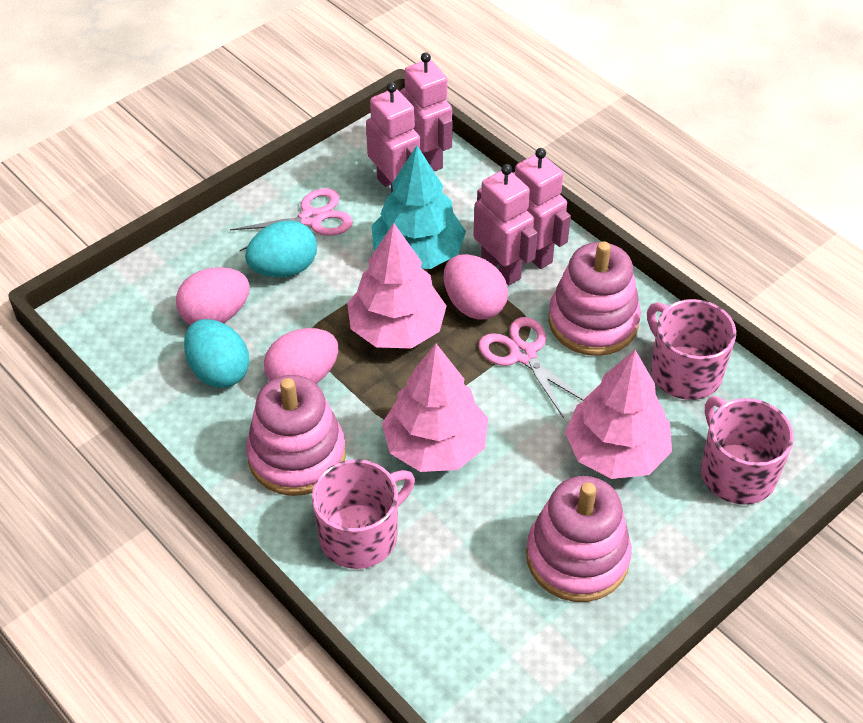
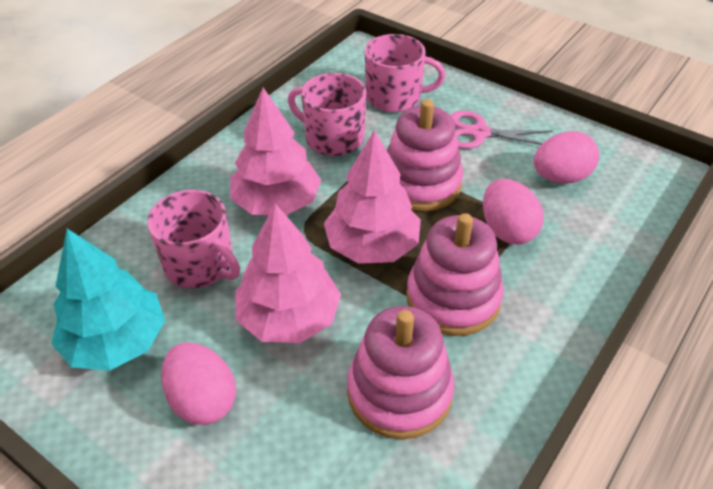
pink robot: [366,82,421,193] [400,52,453,171] [473,164,537,285] [513,148,571,269] = 4 -> none = 0
pink scissors: [230,188,353,251] [478,317,584,418] = 2 -> [450,111,553,149] = 1
turquoise egg: [184,319,250,388] [245,221,317,277] = 2 -> none = 0

